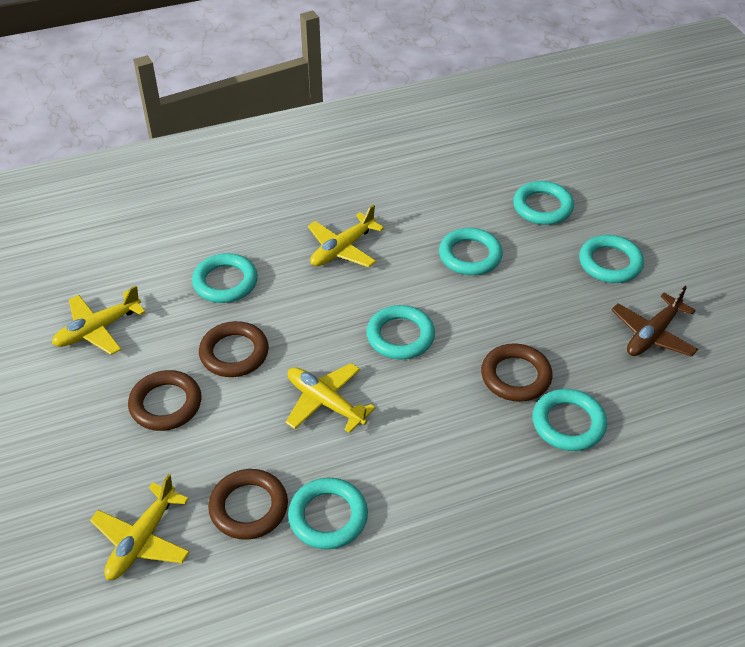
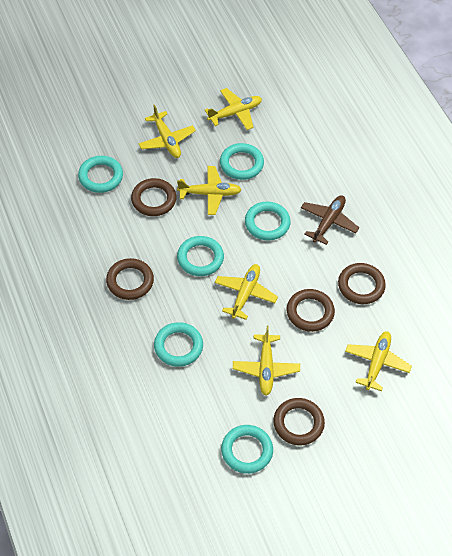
brown ring: [128,370,202,431] [199,321,269,377] [208,469,288,540] [481,343,553,402] = 4 -> [106,258,154,300] [131,178,177,216] [273,398,325,445] [287,289,335,332] [338,263,386,304] = 5
turquoise ring: [192,253,258,303] [288,478,368,549] [366,305,435,360] [439,228,503,275] [513,181,574,225] [532,389,607,451] [579,235,644,283] = 7 -> [78,156,123,193] [154,322,203,367] [177,236,224,276] [220,143,264,180] [221,425,273,474] [245,202,291,241] = 6
yellow plane: [52,286,146,355] [90,474,190,580] [286,363,376,433] [308,204,384,267] = 4 -> [138,105,196,158] [177,166,242,215] [205,88,262,130] [215,264,278,320] [233,325,300,395] [345,331,412,391] = 6

